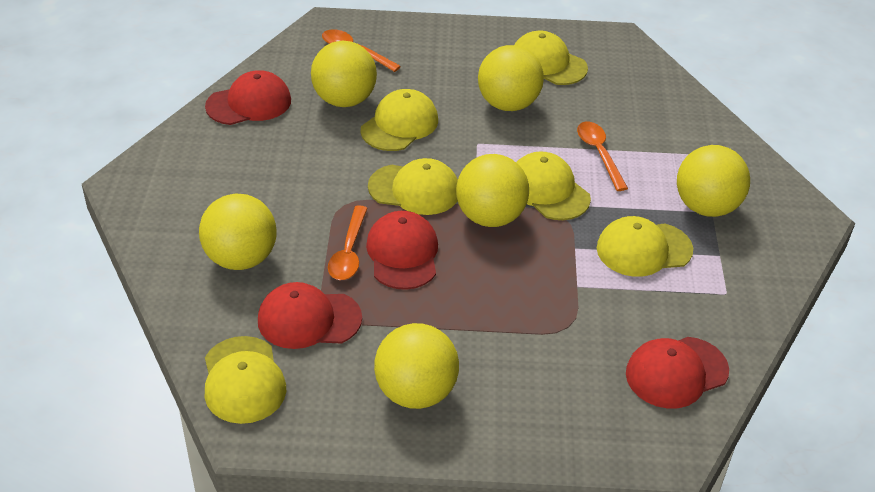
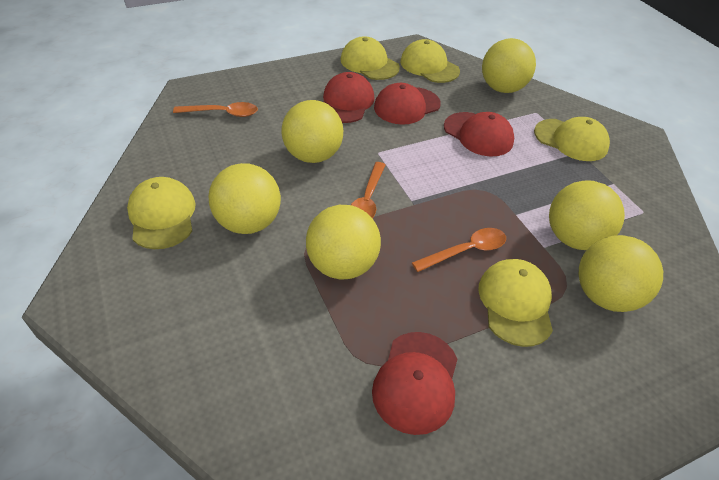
yellow cap: [205,336,286,424] [361,89,438,151] [368,158,458,215] [514,31,588,85] [516,151,591,220] [597,216,693,277] = 6 -> [127,177,196,249] [341,36,400,80] [400,39,460,83] [478,259,553,347] [534,117,610,161] = 5

